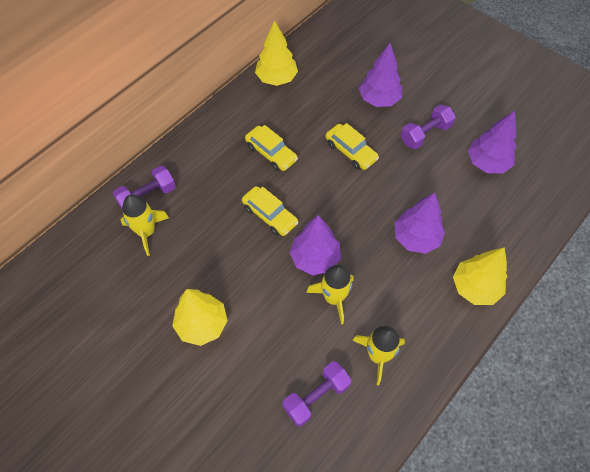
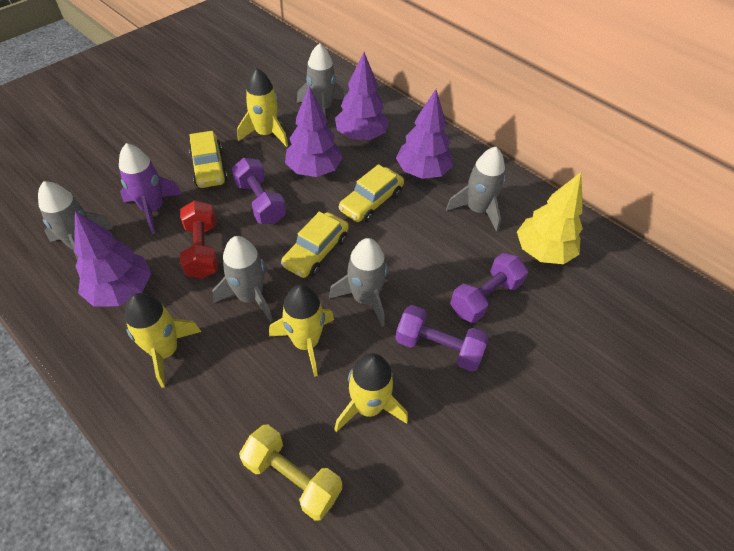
grey rocket: none = 0 -> [38,181,113,260] [212,236,273,322] [297,43,344,117] [329,238,388,327] [446,147,505,232] = 5
purple rocket: none = 0 -> [119,143,182,234] = 1
red dumbbell: none = 0 -> [180,200,218,279] = 1
yellow dumbbell: none = 0 -> [239,424,342,521] = 1
yellow rocket: [120,194,169,256] [306,265,354,325] [352,326,405,385] = 3 -> [125,293,201,388] [237,68,288,147] [269,285,334,377] [334,353,408,432] = 4
yellow tree: [172,289,228,346] [255,20,298,86] [453,247,507,305] = 3 -> [517,172,583,264] = 1

